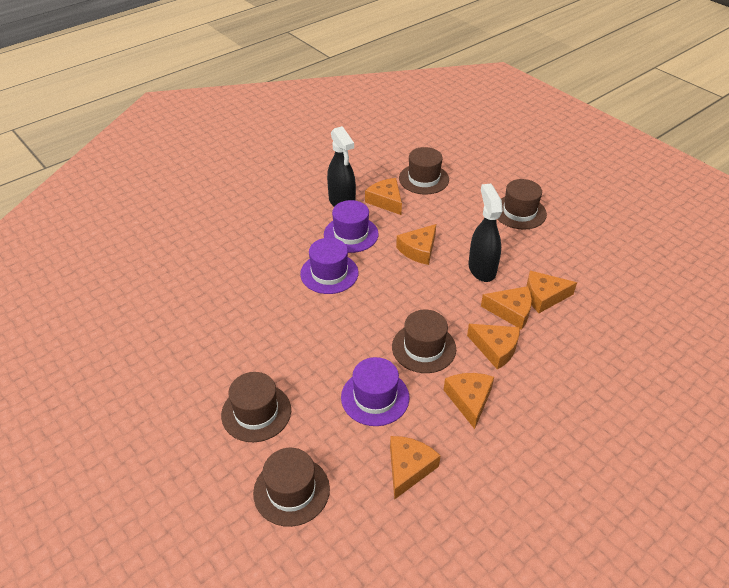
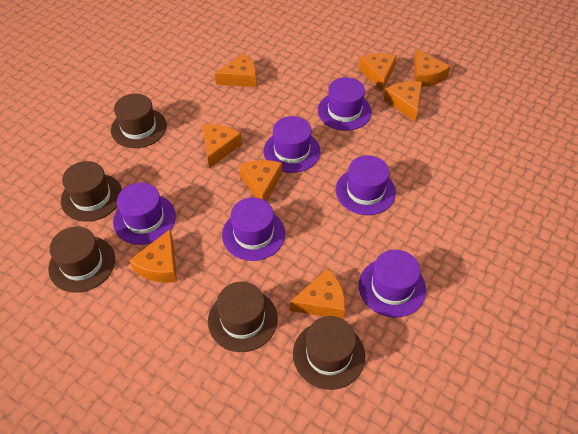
black spray bottle: [327,126,356,207] [469,184,503,282] = 2 -> none = 0
orange cheese: [365,178,402,215] [390,436,441,500] [396,224,436,265] [444,373,494,429] [467,324,520,370] [481,286,532,330] [527,271,577,313] = 7 -> [129,229,177,283] [202,124,242,169] [215,53,257,87] [239,160,282,202] [290,268,345,319] [359,53,397,92] [384,81,422,122] [414,49,451,87] = 8
purple hat: [300,238,358,294] [324,200,378,253] [341,357,409,426] = 3 -> [113,182,176,245] [222,197,285,261] [263,116,321,173] [318,77,372,131] [336,155,396,215] [359,250,426,318] = 6

